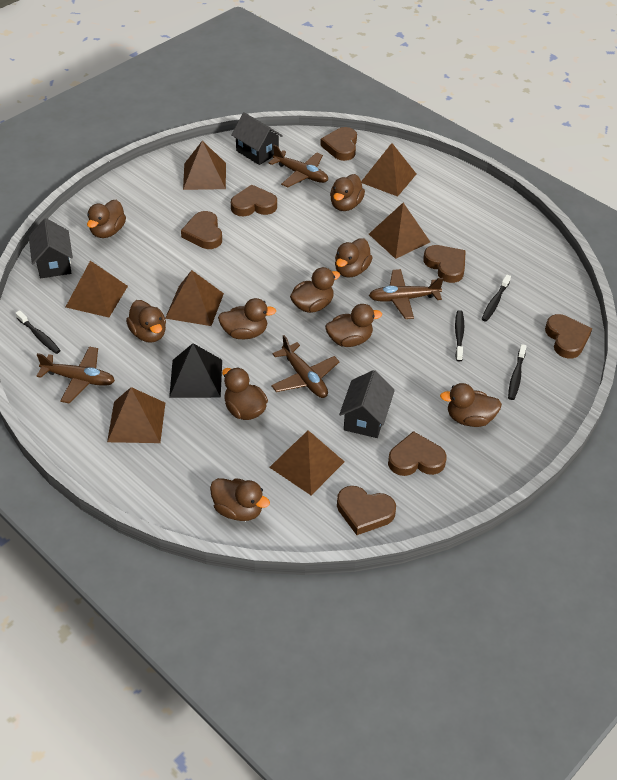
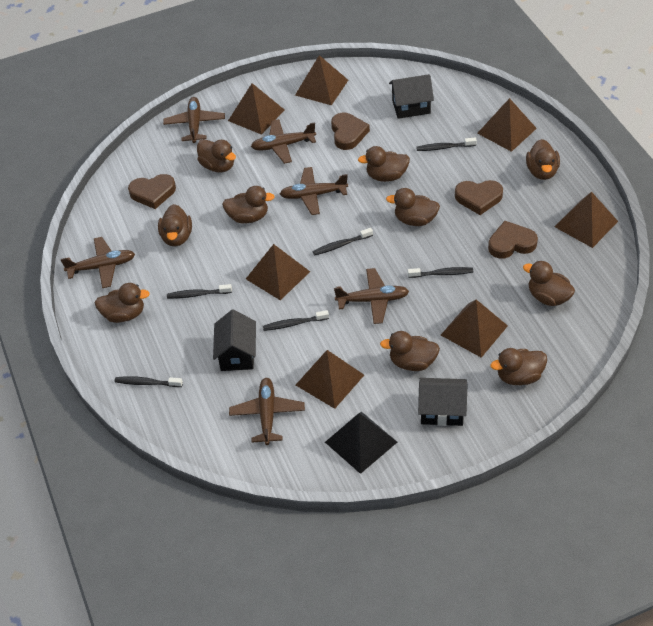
black toothbrush: [16,310,61,354] [455,310,464,362] [482,274,511,322] [508,344,527,400] = 4 -> [115,376,183,387] [167,284,232,299] [263,310,329,331] [312,228,373,256] [408,267,473,278] [416,137,477,151] = 6
brown heart: [181,211,222,249] [231,184,277,216] [320,127,357,161] [337,486,396,535] [388,431,447,476] [423,245,466,283] [545,314,592,358] = 7 -> [128,174,176,209] [331,113,370,150] [455,180,503,215] [488,221,538,259] = 4
brown plane: [36,346,115,404] [269,145,328,188] [271,335,340,398] [369,269,443,319] = 4 -> [61,237,135,288] [163,97,225,143] [229,378,305,445] [251,119,316,164] [280,167,348,215] [334,268,409,324] = 6

